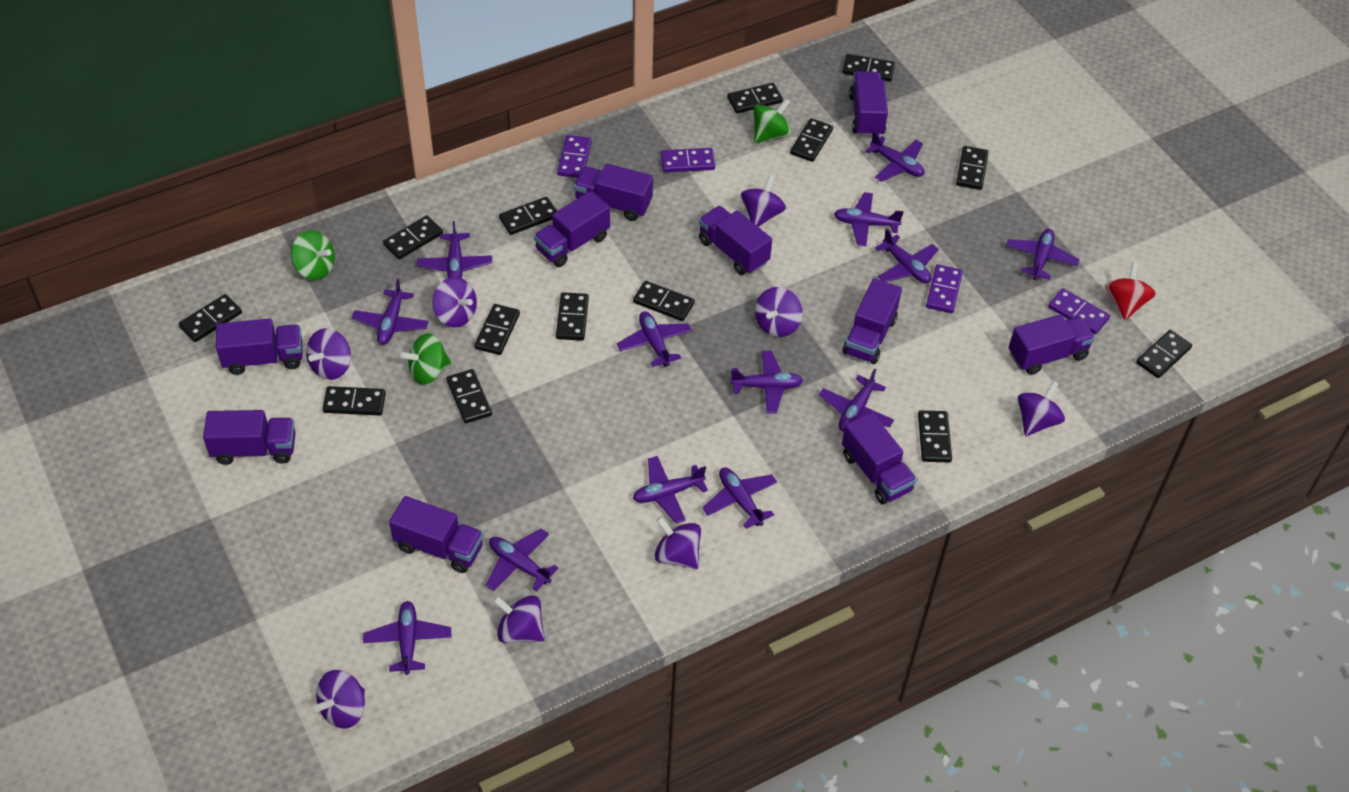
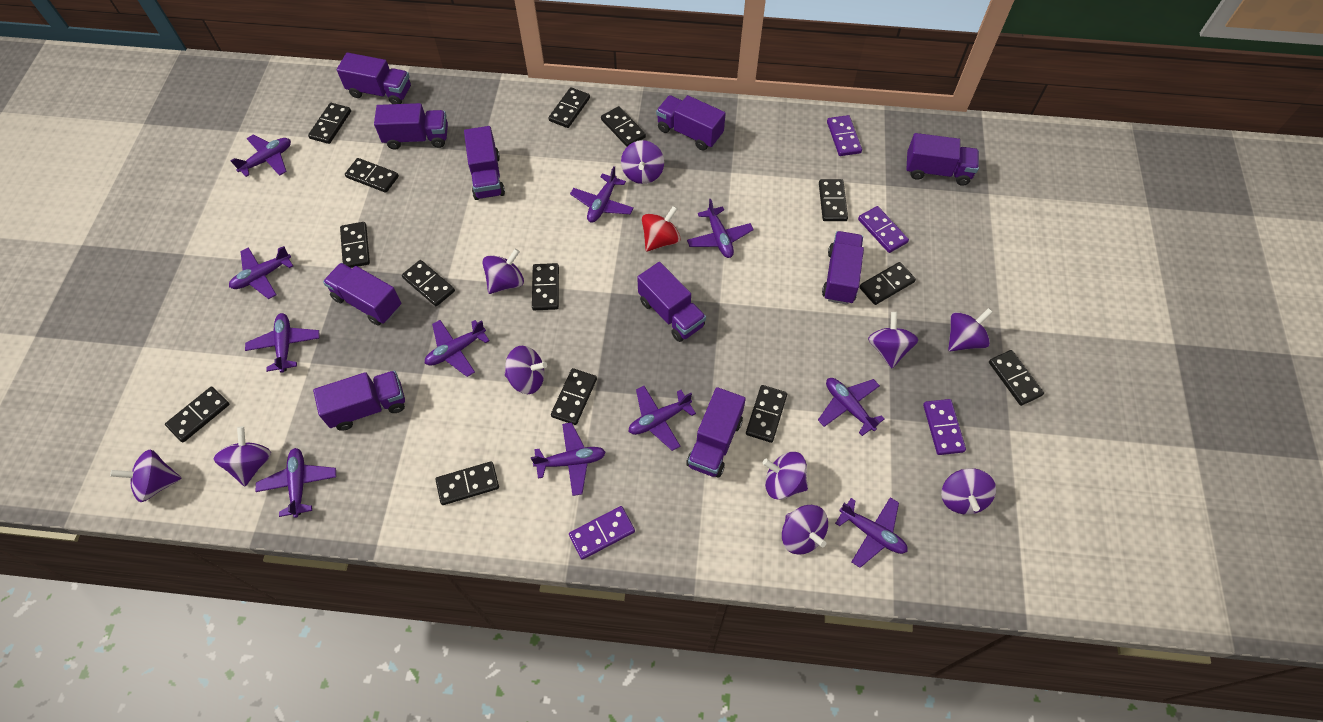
green spinning top: [291,231,335,280] [400,333,451,385] [753,98,791,143] = 3 -> none = 0
purple plane: [352,279,429,345] [363,601,451,675] [418,221,492,278] [486,529,558,591] [617,311,692,367] [633,456,708,524] [702,467,777,529] [730,351,803,414] [819,369,894,432] [834,192,904,246] [865,131,925,182] [875,228,939,283] [1006,229,1079,280] = 13 -> [229,246,293,299] [231,134,291,177] [245,313,319,373] [256,448,336,518] [425,320,490,377] [531,422,606,496] [570,166,634,223] [628,386,696,451] [687,199,754,258] [818,378,884,436] [835,497,908,568] = 11
purple spinning top: [306,328,351,380] [315,670,365,729] [432,277,477,328] [493,595,545,643] [655,517,701,569] [741,175,786,227] [755,287,803,337] [1017,381,1065,436] = 8 -> [110,449,181,502] [213,426,271,486] [483,248,524,294] [504,346,547,394] [621,140,664,184] [763,452,808,500] [782,505,828,555] [868,312,918,368] [941,468,996,515] [948,308,993,351] = 10

